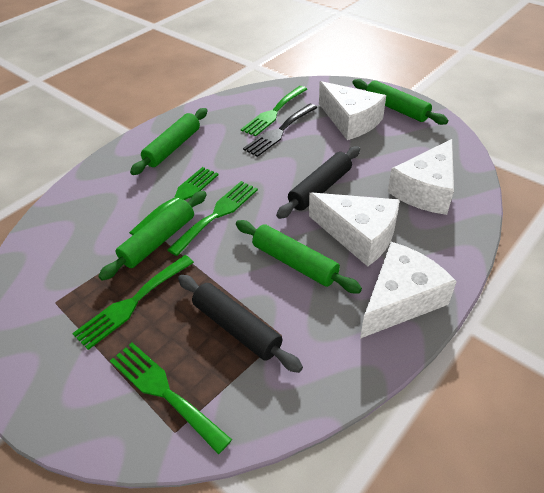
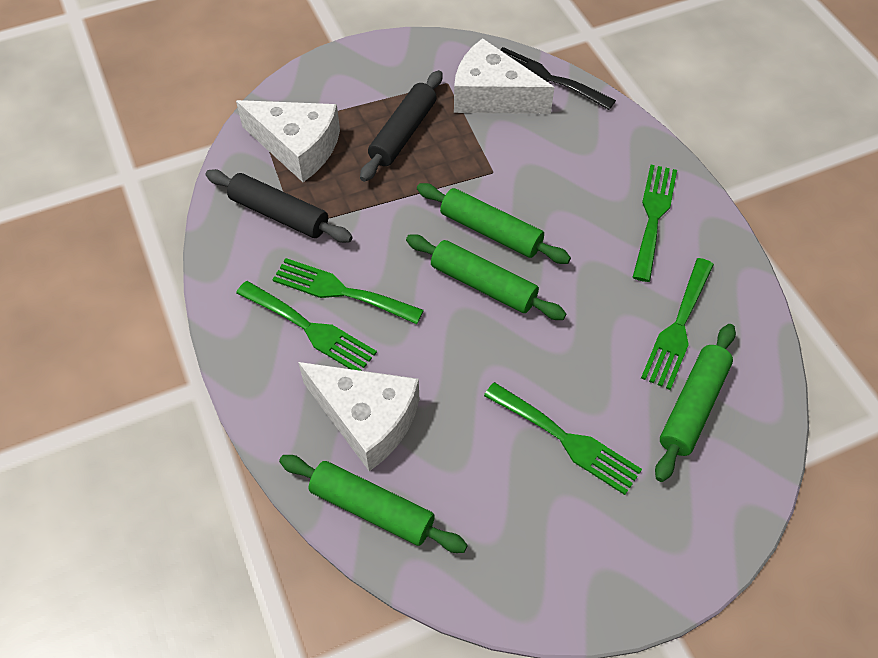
white cheese: [309,192,399,267] [319,81,386,140] [360,242,457,339] [388,139,454,215] = 4 -> [236,100,340,182] [298,362,419,471] [454,38,554,114] = 3

